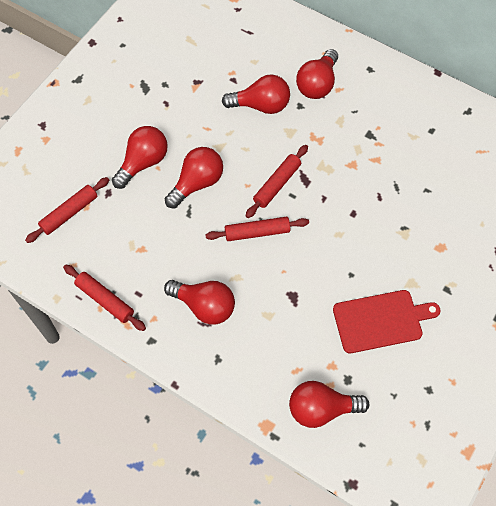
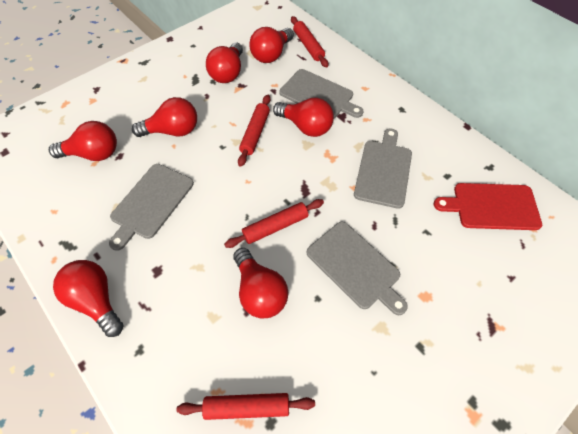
grey cutting board: none = 0 -> [109,164,194,251] [279,69,364,119] [306,222,408,315] [354,128,412,209] = 4
red light bulb: [112,126,168,189] [164,280,235,325] [165,147,223,208] [222,74,290,114] [289,381,369,428] [296,49,338,99] = 6 -> [49,121,117,161] [53,260,124,337] [132,97,197,137] [206,43,243,83] [233,248,288,318] [249,27,294,63] [273,97,334,137] = 7

